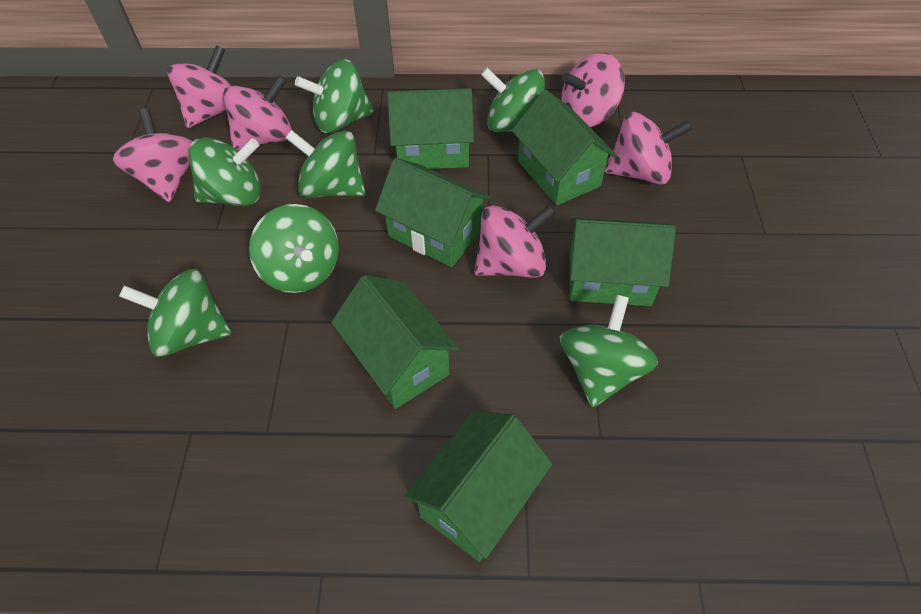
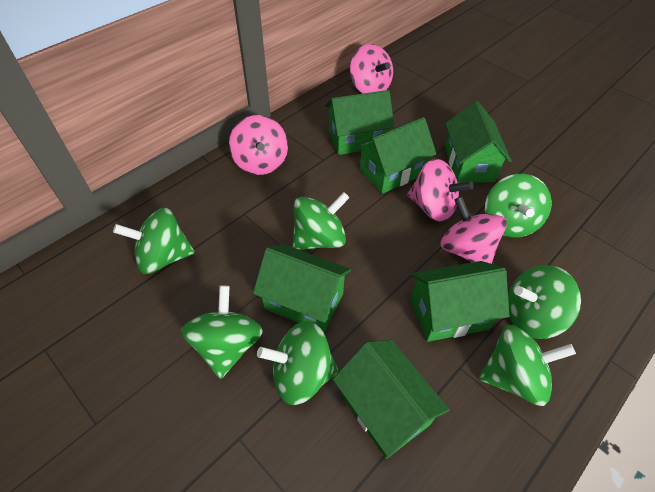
pink spinning top: [113,108,193,202] [167,45,231,128] [223,75,292,150] [474,204,556,278] [561,53,625,127] [604,112,692,185] = 6 -> [229,115,288,175] [350,44,393,93] [407,159,473,222] [440,196,507,264] = 4

